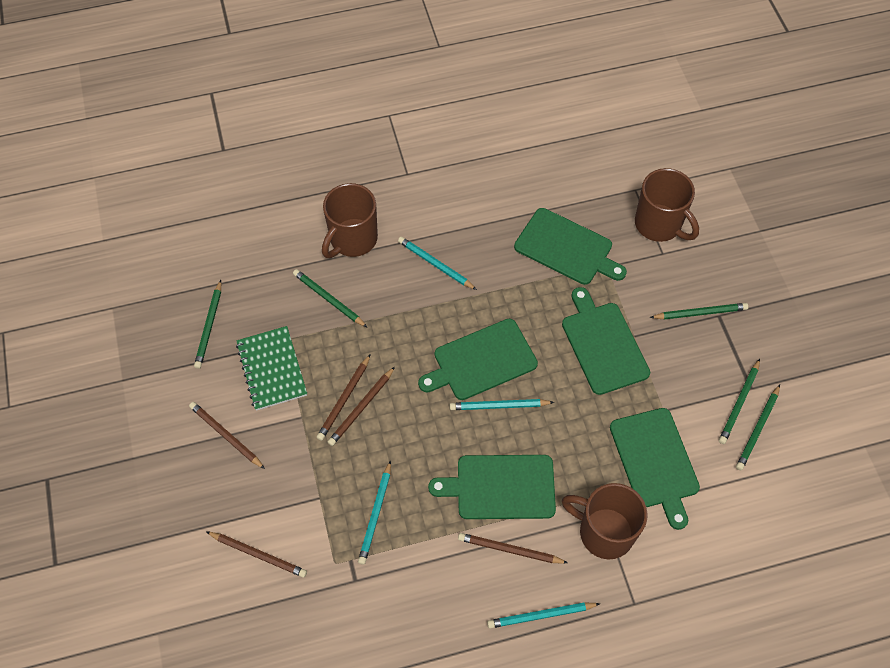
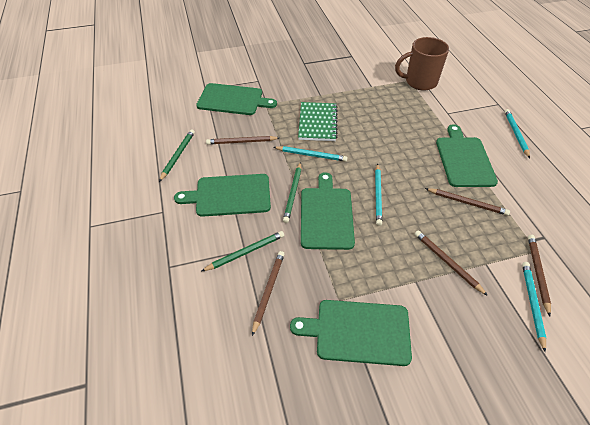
brown mug: [322,183,378,258] [562,483,648,559] [635,168,699,242] = 3 -> [395,37,449,90] = 1
green pencil: [194,280,221,369] [293,269,367,327] [650,303,748,320] [719,359,760,444] [736,384,780,470] = 5 -> [159,130,195,182] [201,231,284,272] [283,162,301,223] = 3

